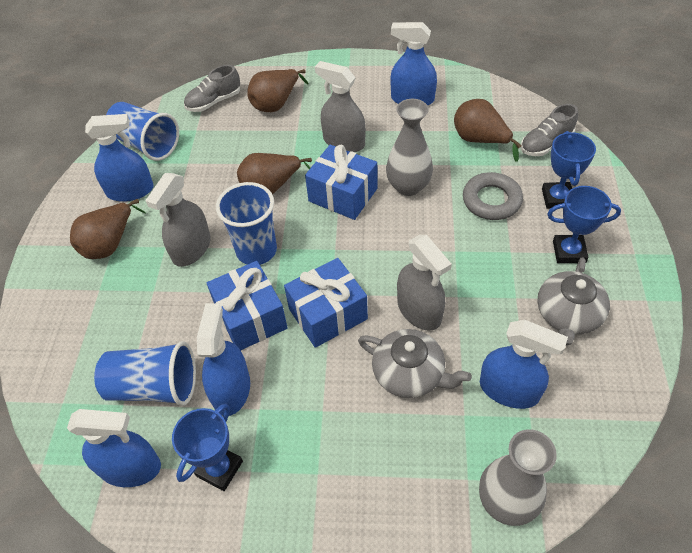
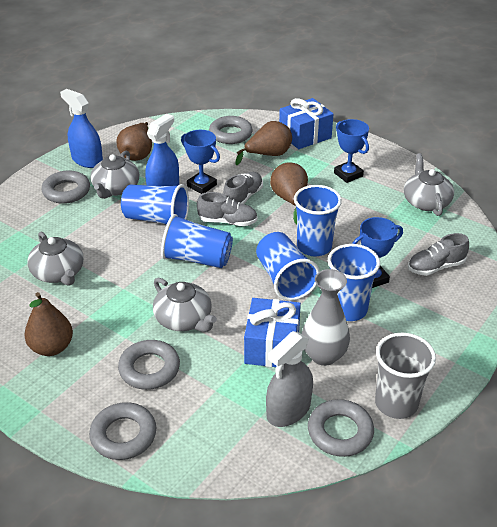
blue cup: [94,341,196,406] [106,102,179,161] [216,182,277,265] = 3 -> [121,184,189,225] [161,214,233,268] [256,232,320,301] [294,185,342,256] [328,244,380,321] = 5
blue gift: [207,261,288,351] [284,258,368,348] [305,145,377,220] = 3 -> [244,298,301,367] [279,98,333,149] = 2
blue spray bottle: [67,409,161,487] [85,114,154,202] [197,303,250,416] [391,22,437,105] [480,320,568,409] = 5 -> [60,89,103,168] [145,114,179,186] = 2
grey cup: none = 0 -> [375,333,436,419] = 1
grey ring: [463,172,523,220] = 1 -> [41,170,90,204] [89,402,156,460] [118,340,180,390] [209,116,253,144] [308,399,374,457] = 5
grey shoe: [184,65,240,112] [521,104,578,156] = 2 -> [197,192,258,226] [223,172,263,204] [408,233,469,276] = 3
grey spray bottle: [146,173,211,267] [315,61,366,152] [397,235,452,331] = 3 -> [266,331,313,427] = 1
grey teapot: [358,329,472,398] [537,257,610,346] = 2 -> [27,232,84,286] [91,151,139,199] [153,278,217,332] [404,153,454,216] = 4
grey vase: [386,99,433,196] [479,429,557,526] = 2 -> [302,269,350,366] = 1

